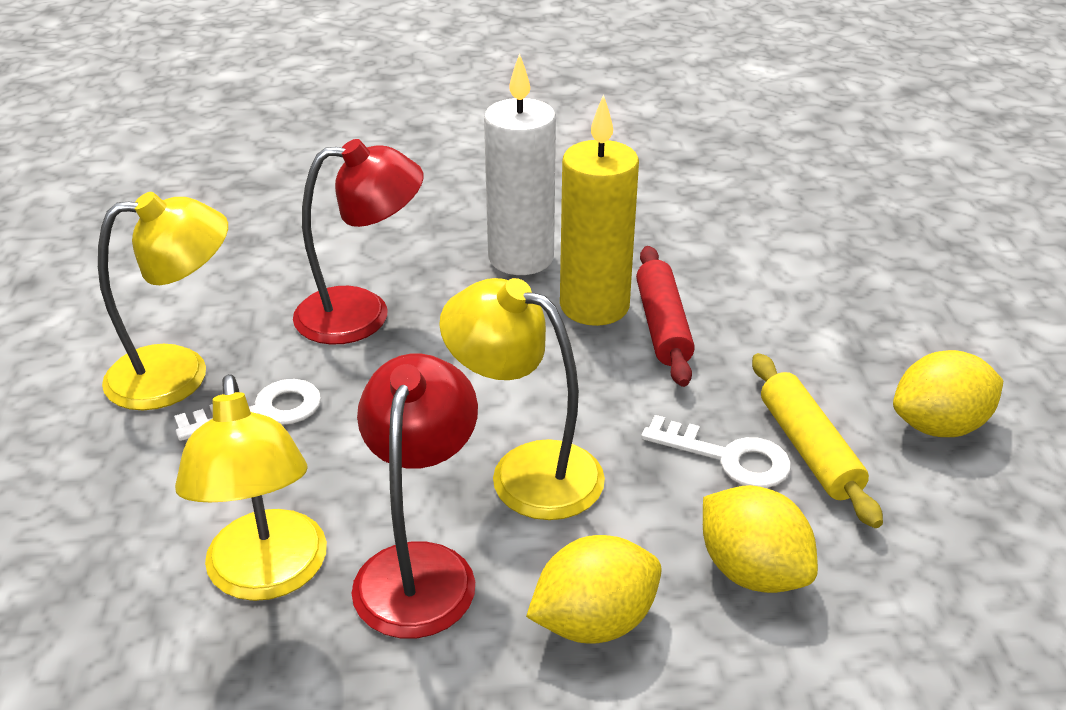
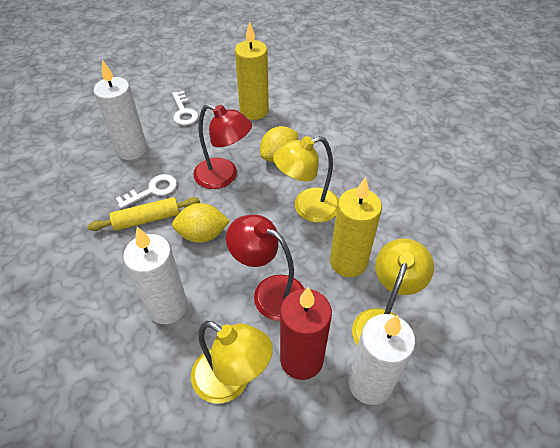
red candle: none = 0 -> [280,287,332,380] = 1
red rolling pin: [636,246,695,387] = 1 -> none = 0
white candle: [484,53,556,275] = 1 -> [94,60,147,160] [123,227,187,324] [348,314,415,405] = 3
yellow candle: [560,94,639,326] = 1 -> [235,22,269,120] [330,177,382,277] = 2
yellow lemon: [526,535,662,644] [703,485,818,593] [893,350,1003,437] = 3 -> [172,203,230,243] [260,126,298,162] = 2

